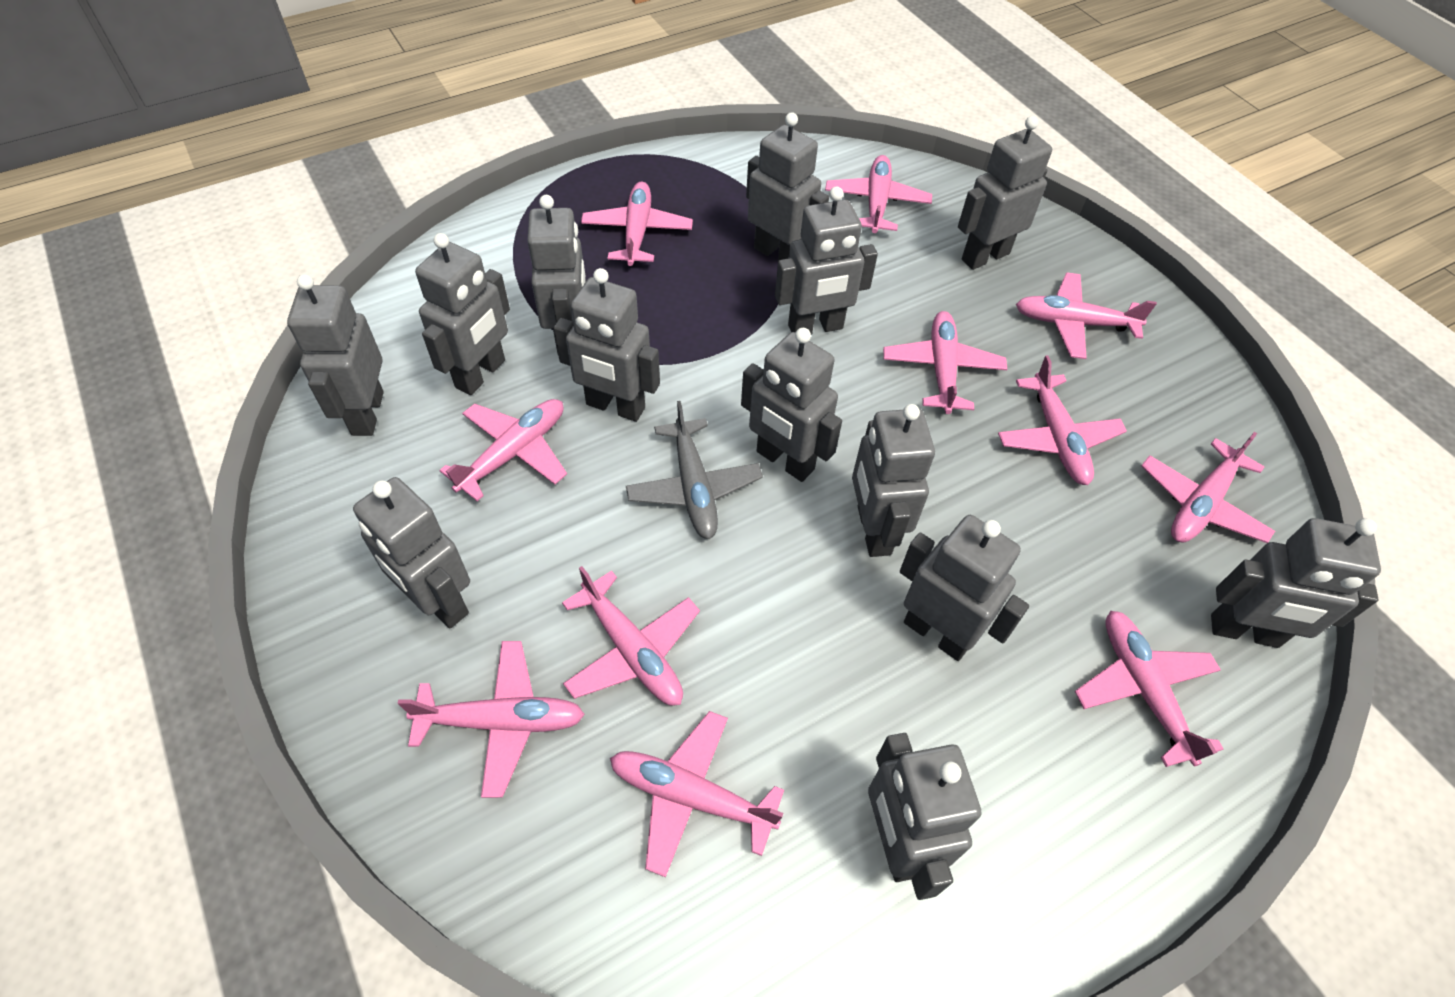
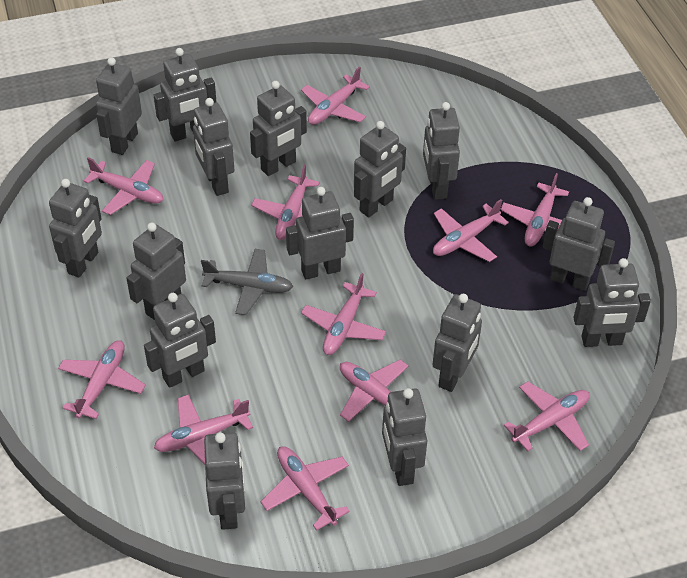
grey robot: [287,274,384,436] [353,477,470,628] [415,233,510,395] [527,195,586,356] [554,268,660,422] [741,328,842,482] [746,112,829,261] [775,187,878,335] [852,404,935,557] [868,733,981,900] [900,515,1029,661] [958,116,1052,270] [1211,518,1381,648] = 13 -> [49,179,102,278] [96,57,142,155] [127,222,186,320] [144,293,216,388] [154,48,216,142] [193,98,234,196] [204,432,245,530] [250,81,307,176] [286,187,354,279] [354,121,406,217] [382,388,427,486] [423,102,460,200] [432,294,482,392] [543,197,615,291] [573,258,651,347] = 15

